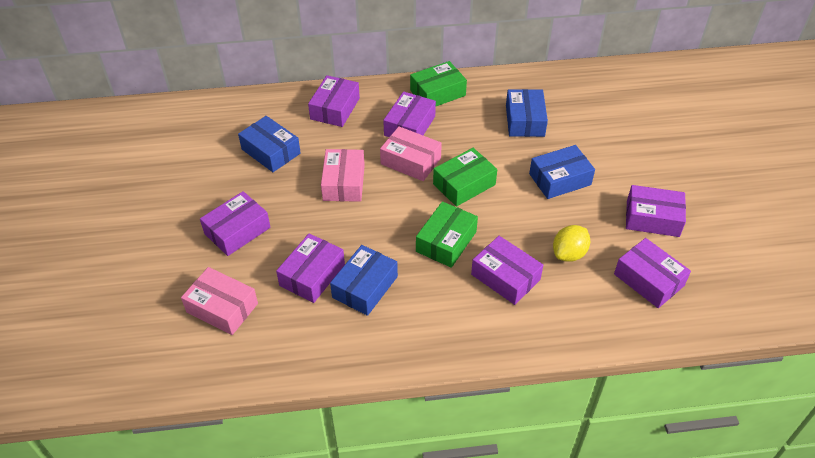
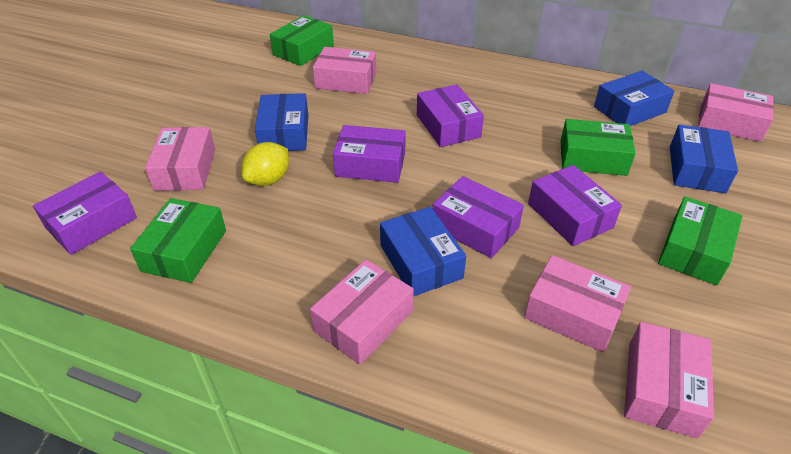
green box: [410,61,467,106] [416,201,478,268] [433,148,497,207] = 3 -> [130,198,226,283] [270,15,334,66] [560,119,636,176] [658,197,743,286] = 4
pink box: [181,267,258,335] [321,149,365,202] [380,126,442,181] = 3 -> [145,127,215,191] [310,259,414,365] [313,47,376,94] [524,255,631,353] [624,322,714,439] [698,83,774,142] = 6
purple box: [200,191,270,256] [276,233,345,303] [308,75,360,127] [383,91,436,137] [471,236,543,305] [614,238,691,308] [626,185,686,237] = 7 -> [33,172,137,255] [333,125,406,183] [417,85,484,147] [432,176,524,258] [528,165,622,246] = 5

